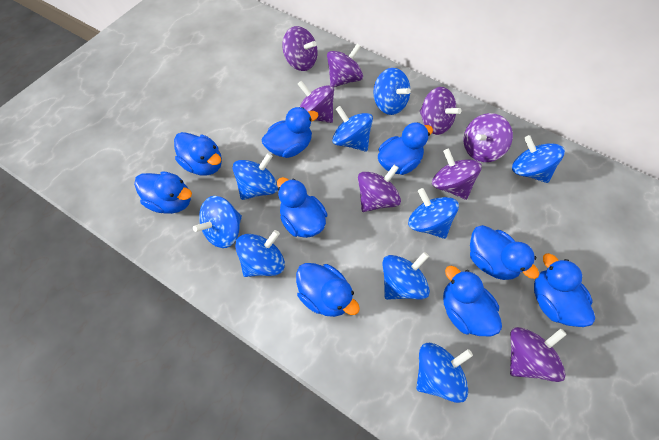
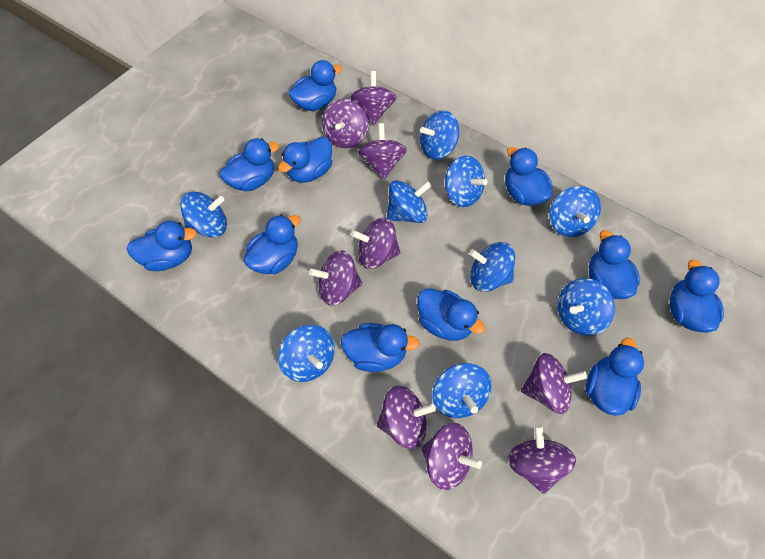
blue duck: [134,171,192,214] [174,132,222,176] [262,107,319,158] [277,177,328,238] [296,263,360,317] [378,122,433,175] [443,266,502,336] [470,225,539,280] [534,253,595,327] = 9 -> [126,221,197,271] [220,138,279,191] [244,215,301,274] [278,137,332,183] [288,60,342,111] [341,323,420,372] [417,288,485,341] [505,147,552,206] [586,338,644,416] [589,230,640,299] [670,260,724,333] = 11
purple spinning top: [282,26,318,71] [298,81,334,123] [327,44,363,87] [358,165,401,212] [420,87,462,135] [432,149,482,200] [464,113,513,162] [510,327,567,382] = 8 -> [309,251,362,306] [322,99,368,148] [350,71,397,126] [351,218,401,269] [358,123,407,180] [377,385,436,449] [422,423,482,490] [508,424,576,494] [521,353,587,414] = 9

